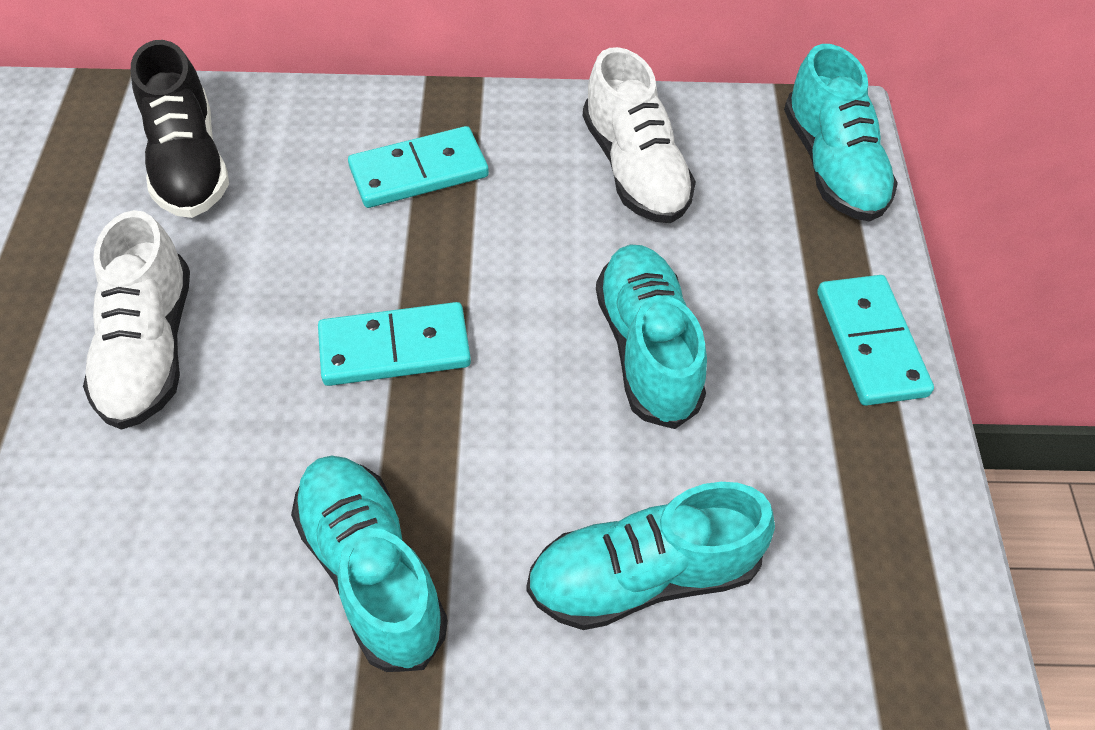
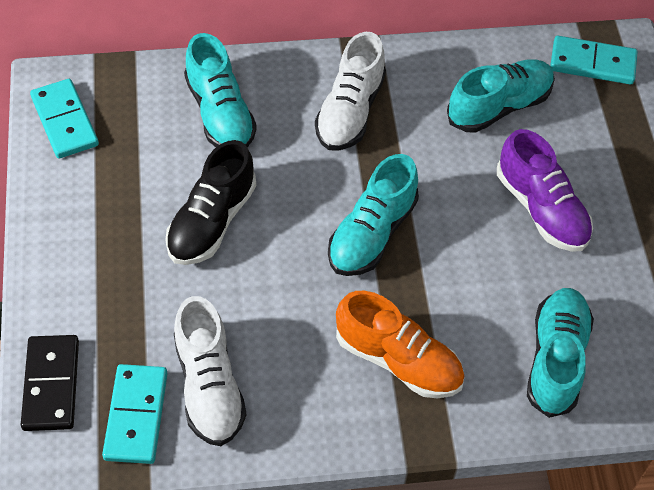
black domino: none = 0 -> [21,335,79,431] = 1
orange shoe: none = 0 -> [336,291,465,398] = 1
purple shoe: none = 0 -> [497,129,593,252] = 1

